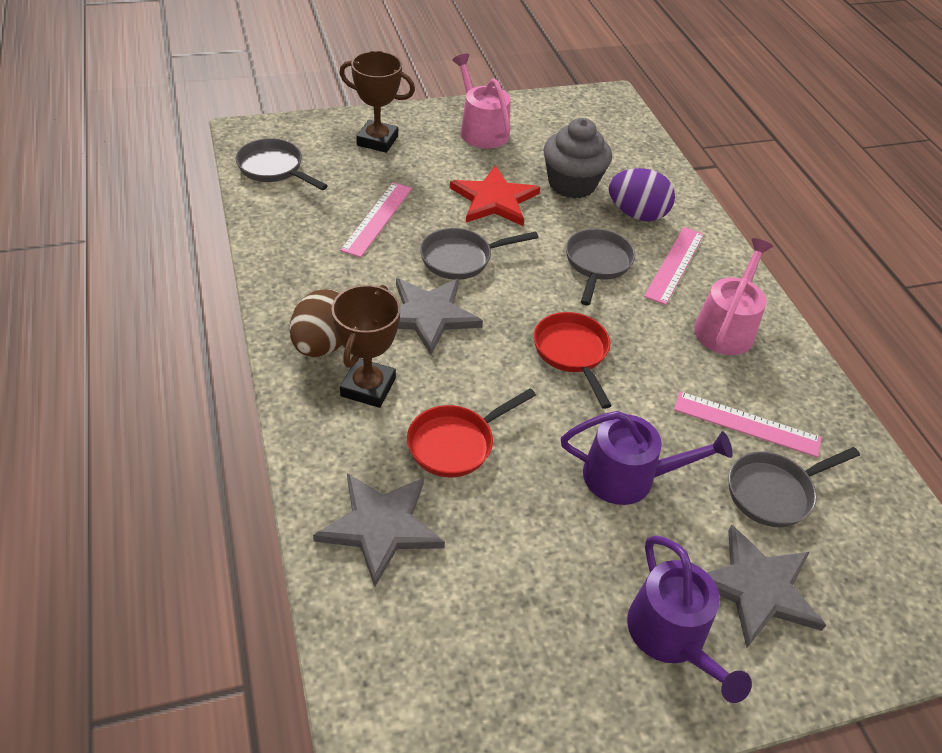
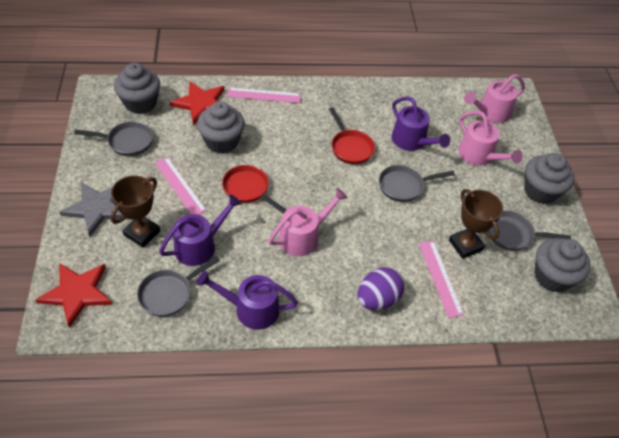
brown egg: [290,289,342,357] = 1 -> none = 0
grey cupcake: [544,118,612,199] = 1 -> [114,63,160,114] [197,101,245,153] [524,153,574,204] [534,238,591,293] = 4
grey star: [313,473,445,587] [396,278,483,355] [707,524,826,648] = 3 -> [59,182,128,237] = 1
pink watering can: [452,54,510,149] [694,238,773,355] = 2 -> [268,188,348,256] [458,111,522,166] [464,74,525,123] = 3
purple watering can: [561,411,733,505] [627,535,752,703] = 2 -> [159,194,242,266] [197,271,298,330] [391,96,450,151] = 3
red star: [450,165,540,226] = 1 -> [35,263,113,328] [170,81,224,125] = 2

